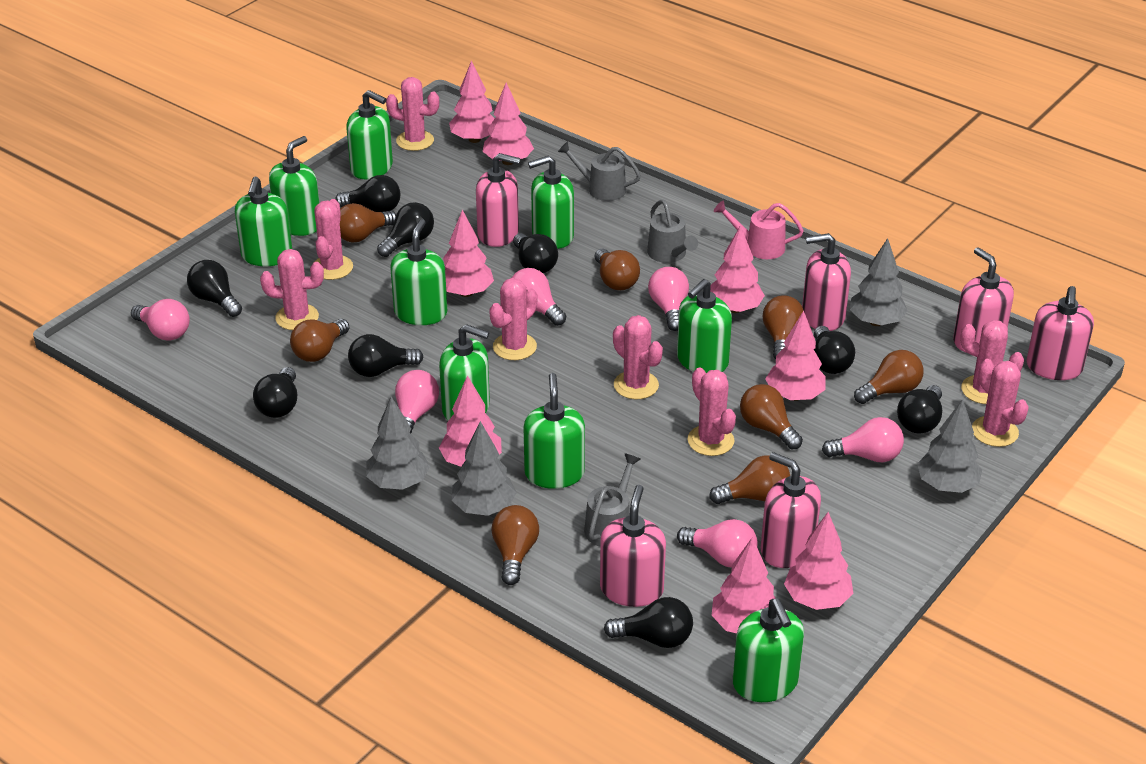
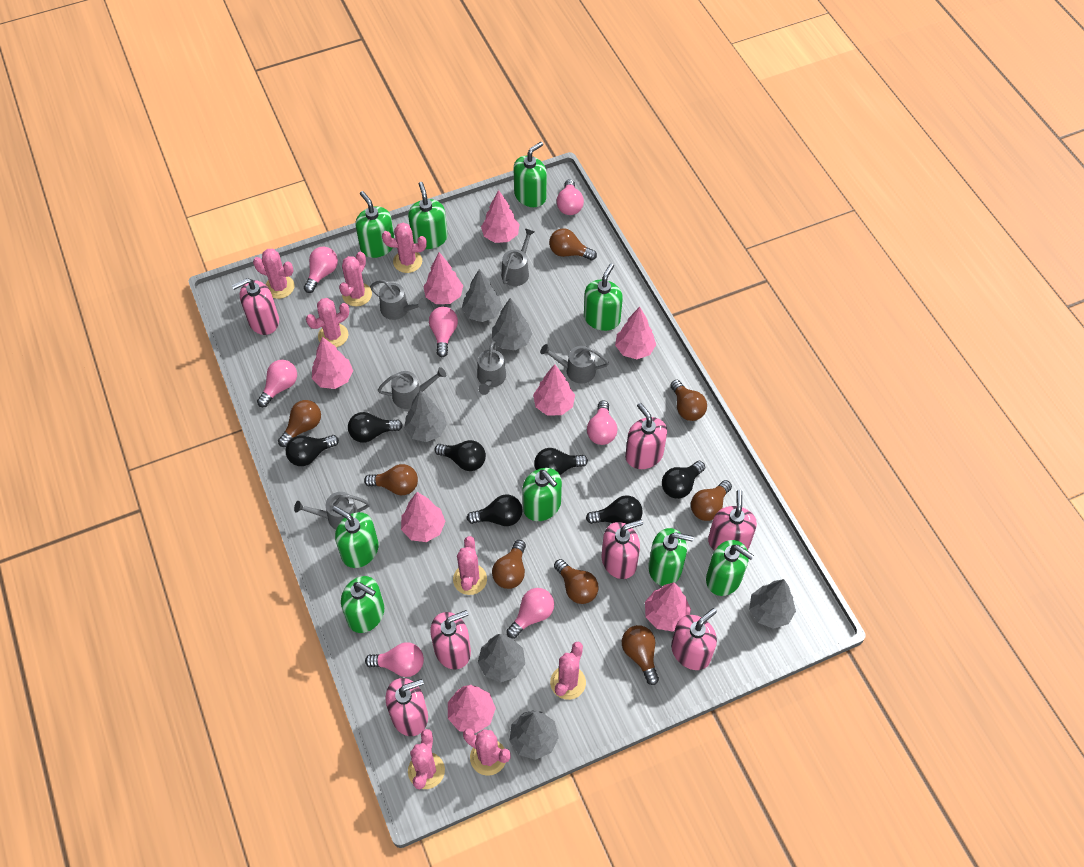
black light bulb: [187,260,242,317] [253,367,297,418] [335,175,400,212] [348,334,423,377] [377,202,434,257] [513,233,558,273] [604,597,693,648] [814,326,855,374] [897,385,942,433] = 9 -> [286,435,339,466] [348,412,403,442] [434,440,486,471] [467,494,522,526] [534,448,588,475] [586,495,643,524] [662,461,705,499] = 7
grey tree: [366,396,430,490] [452,421,517,516] [850,238,908,326] [917,399,982,493] = 4 -> [404,390,447,442] [462,269,502,322] [478,634,525,683] [492,298,532,351] [510,710,559,760] [749,579,796,629] = 6
grey watering can: [558,142,641,201] [584,453,641,546] [647,200,698,263] = 3 -> [294,492,370,530] [370,280,427,320] [378,367,446,409] [477,340,506,395] [501,228,535,286] [540,344,609,384] = 6
pink light bulb: [131,299,190,341] [395,370,439,433] [512,268,566,326] [648,267,689,331] [677,519,758,568] [822,417,904,462] = 6 -> [257,360,297,407] [304,247,338,293] [365,643,424,677] [429,307,458,357] [506,588,554,639] [557,179,584,215] [587,400,618,445] = 7
pink soap dispenser: [476,153,520,247] [600,485,666,607] [761,452,821,568] [802,233,851,331] [953,247,1014,353] [1026,286,1094,380] = 6 -> [232,278,279,335] [385,678,428,736] [430,610,471,669] [602,519,643,579] [625,403,667,469] [671,608,717,670] [708,490,757,551] = 7
pink watering can: [714,201,804,259] = 1 -> none = 0

